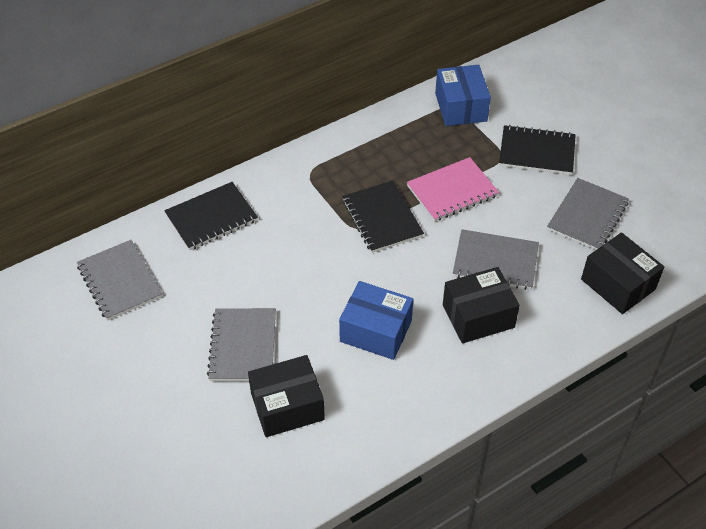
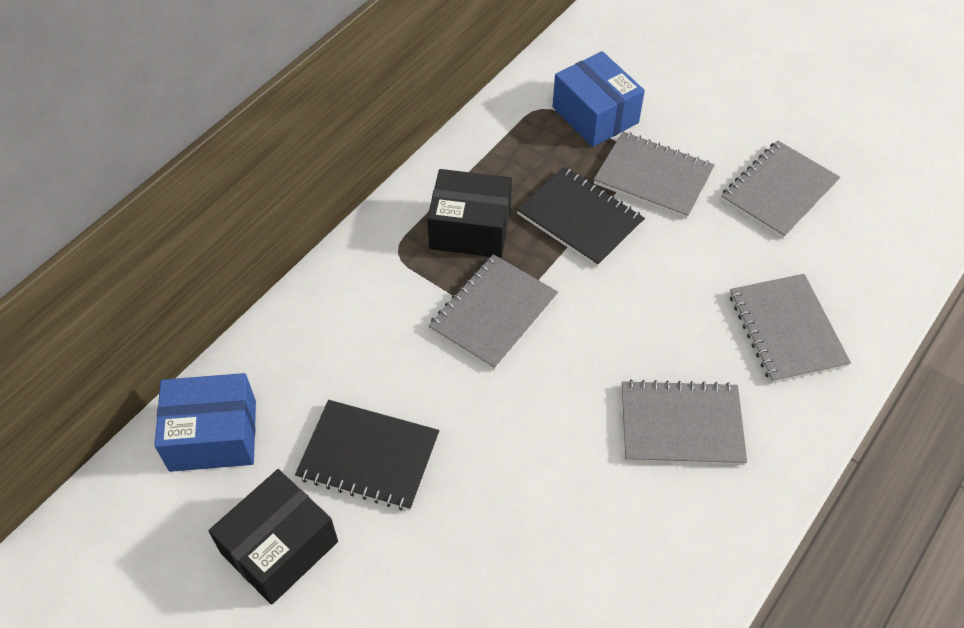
black box: [248,355,325,437] [443,267,520,343] [581,232,664,314] = 3 -> [209,469,338,605] [427,169,512,258] = 2
black notebook: [164,182,258,250] [342,181,424,253] [499,125,576,175] = 3 -> [295,400,439,511] [517,167,645,267] = 2
grey notebook: [77,240,162,321] [207,308,276,381] [453,229,539,290] [547,178,629,250] = 4 -> [428,254,558,370] [594,131,715,219] [622,380,747,465] [721,141,841,239] [730,274,851,383] = 5
pink notebook: [407,157,499,222] = 1 -> none = 0

